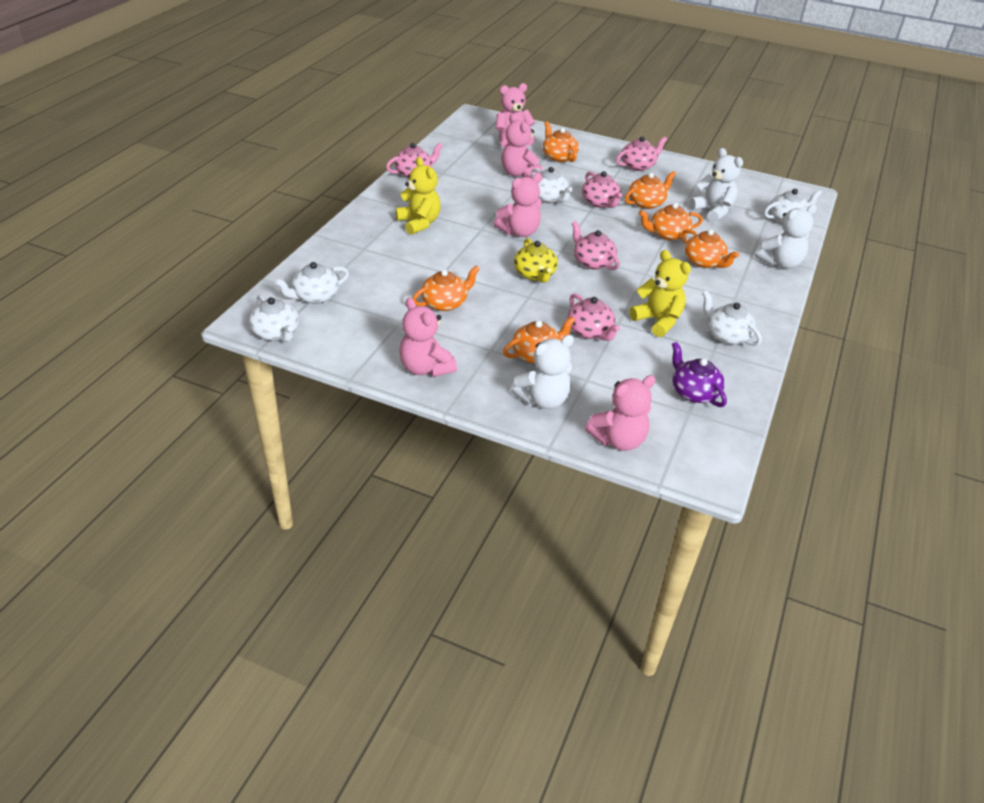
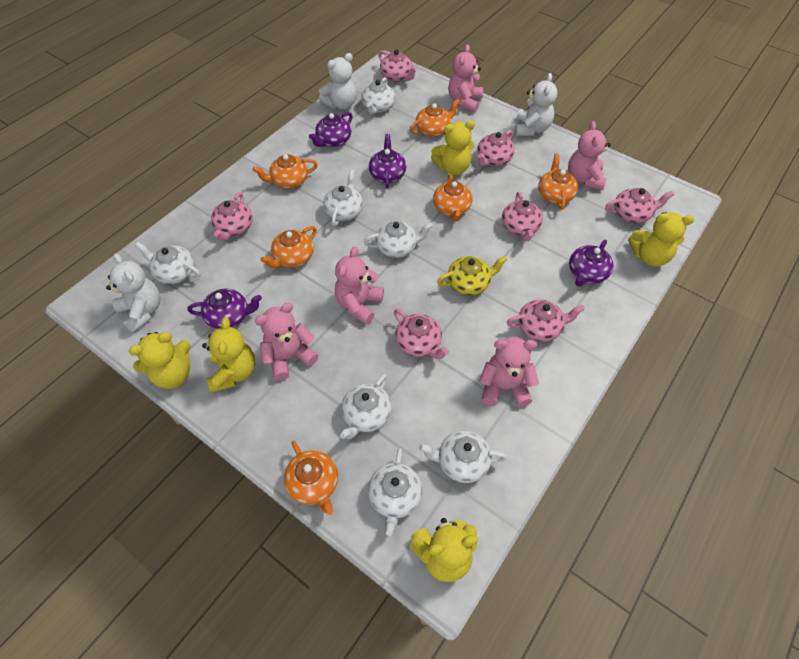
pink teapot: [386,143,443,178] [567,294,620,341] [572,221,619,270] [582,171,622,208] [616,136,667,171] = 5 -> [211,192,253,242] [378,50,417,82] [394,309,449,359] [477,130,515,166] [502,192,543,241] [507,300,585,341] [605,188,674,223] = 7
purple teapot: [672,342,727,407] = 1 -> [187,289,262,329] [309,112,353,147] [369,134,407,188] [569,240,613,287] = 4
white teapot: [249,295,299,342] [275,262,349,304] [531,167,573,203] [702,290,762,346] [764,189,822,224] = 5 -> [135,242,200,284] [323,170,363,226] [340,374,392,439] [361,77,395,115] [364,221,433,258] [368,448,423,536] [419,431,507,483] = 7
yellow teddy bear: [396,157,441,235] [629,250,691,337] = 2 -> [129,332,191,389] [202,317,255,392] [410,518,478,582] [431,120,475,175] [628,212,694,266] = 5

